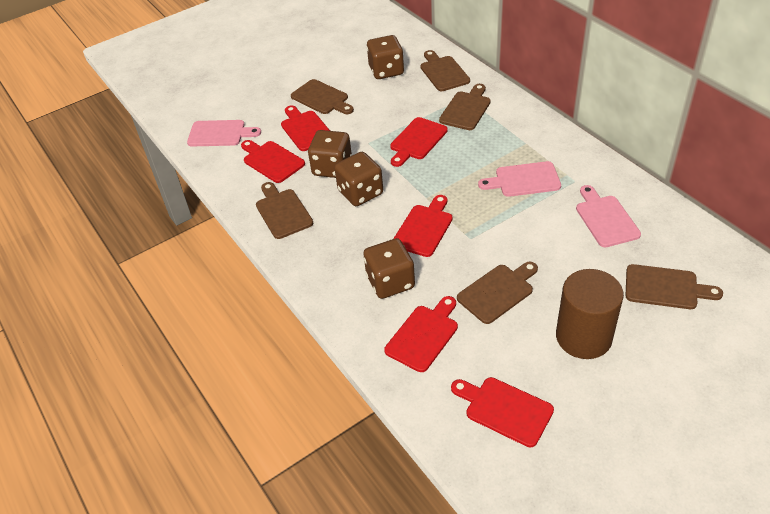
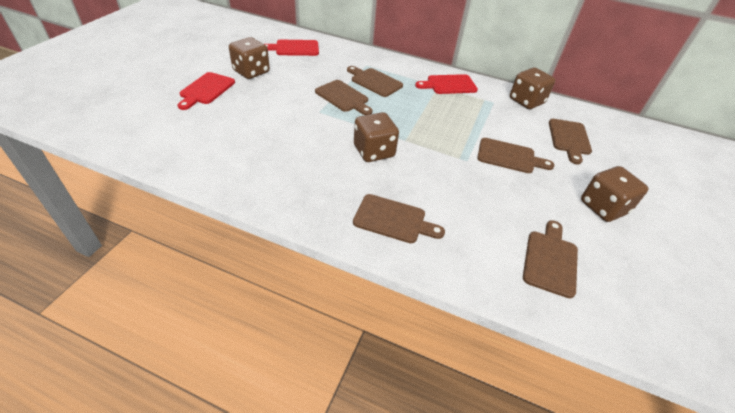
brown cylinder: [556,269,624,359] = 1 -> none = 0
pink cutting board: [187,120,261,146] [478,161,561,197] [576,185,641,247] = 3 -> none = 0
red cutting board: [241,140,305,183] [281,105,330,151] [384,296,458,372] [390,117,448,167] [393,195,453,257] [451,377,554,447] = 6 -> [178,72,235,110] [264,40,319,56] [415,74,478,94] = 3

